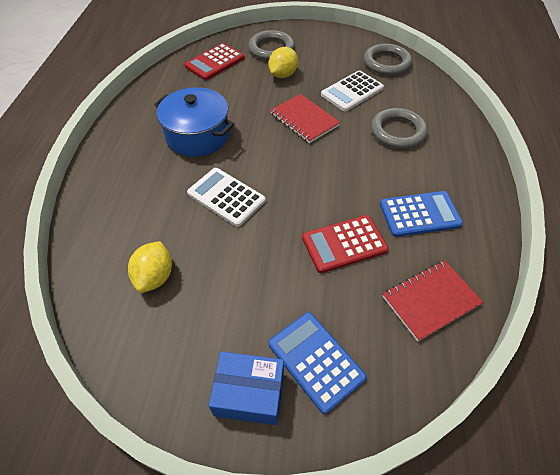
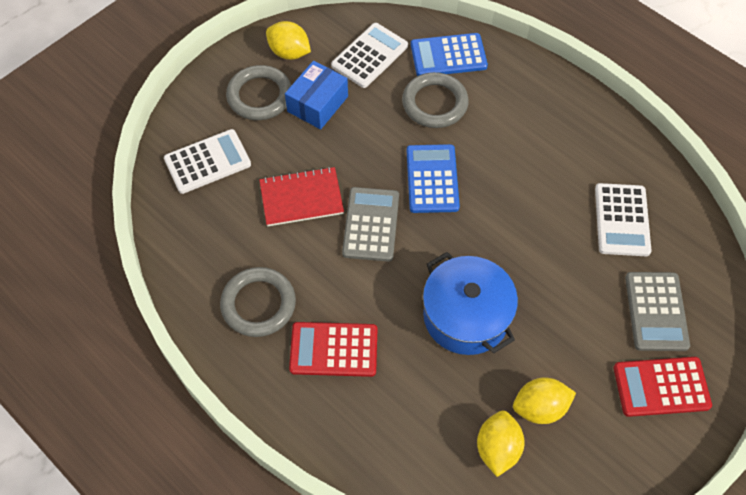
grey calculator: none = 0 -> [342,187,399,262] [625,272,690,351] = 2
red notebook: [270,94,340,143] [382,260,483,341] = 2 -> [259,167,344,226] = 1
white calculator: [187,168,266,227] [321,70,384,112] = 2 -> [164,129,251,194] [331,23,408,88] [595,183,652,256] = 3
yellow lemon: [128,241,172,293] [268,47,298,78] = 2 -> [266,21,311,60] [477,411,524,477] [513,378,576,424] = 3

